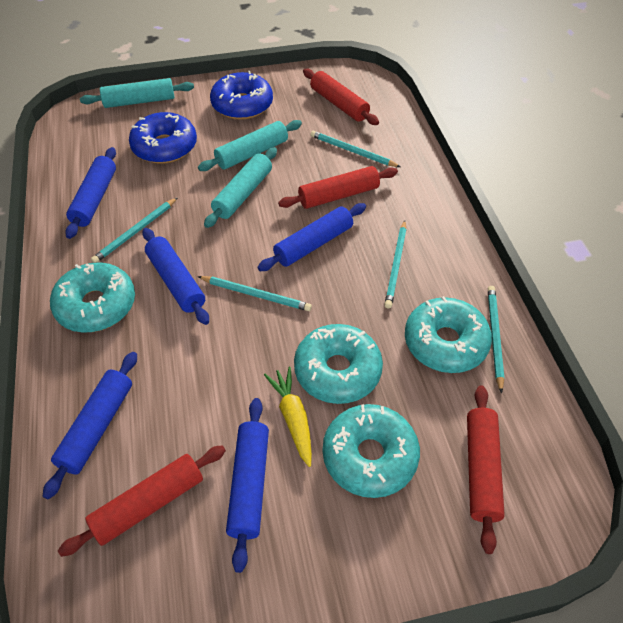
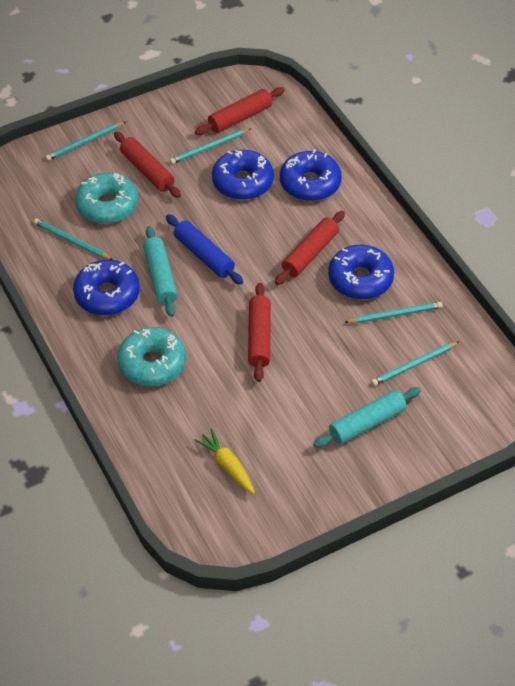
blue donut: [129,112,197,164] [210,71,273,120] = 2 -> [73,260,140,315] [212,150,274,200] [280,149,342,201] [328,245,394,299] = 4
blue rolling pin: [42,352,137,499] [65,147,116,239] [142,228,209,325] [226,398,269,573] [257,203,366,271] = 5 -> [166,214,243,285] = 1
turquoise donut: [50,262,135,333] [294,324,383,404] [323,404,420,498] [405,296,492,373] = 4 -> [75,173,138,224] [117,327,186,386] = 2
turquoise rolling pin: [80,78,194,108] [198,120,302,171] [204,147,277,228] = 3 -> [143,226,178,317] [313,387,421,448] = 2

